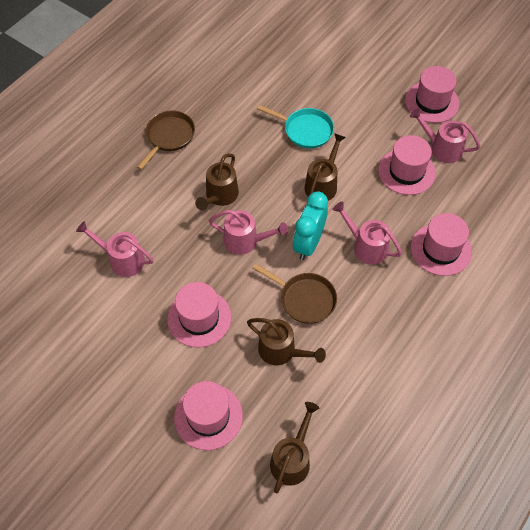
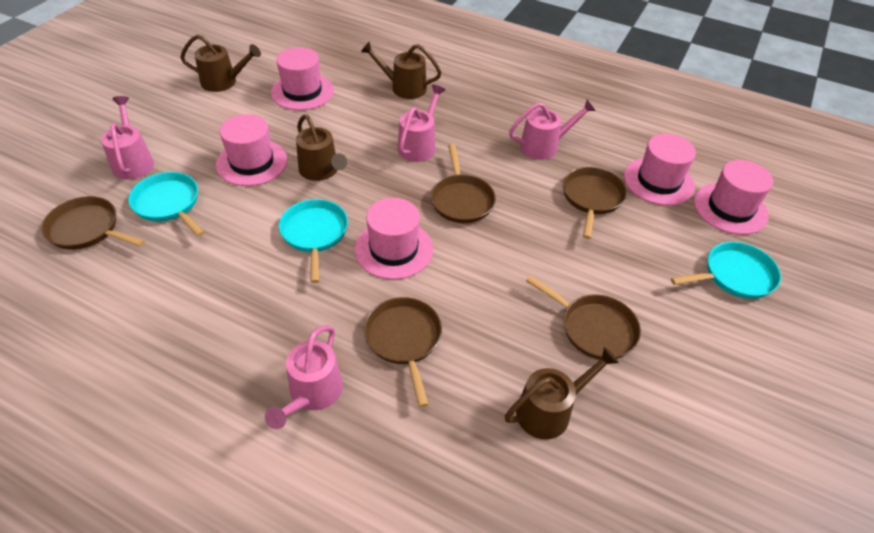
brown pan: [137,110,195,170] [252,264,337,324] = 2 -> [42,196,145,250] [364,297,442,407] [431,144,496,223] [526,275,641,360] [563,167,627,239] = 5
turquoise clock: [293,191,328,260] = 1 -> none = 0
turquoise pan: [257,105,334,149] = 1 -> [129,172,205,237] [279,199,348,283] [671,242,781,299] = 3

